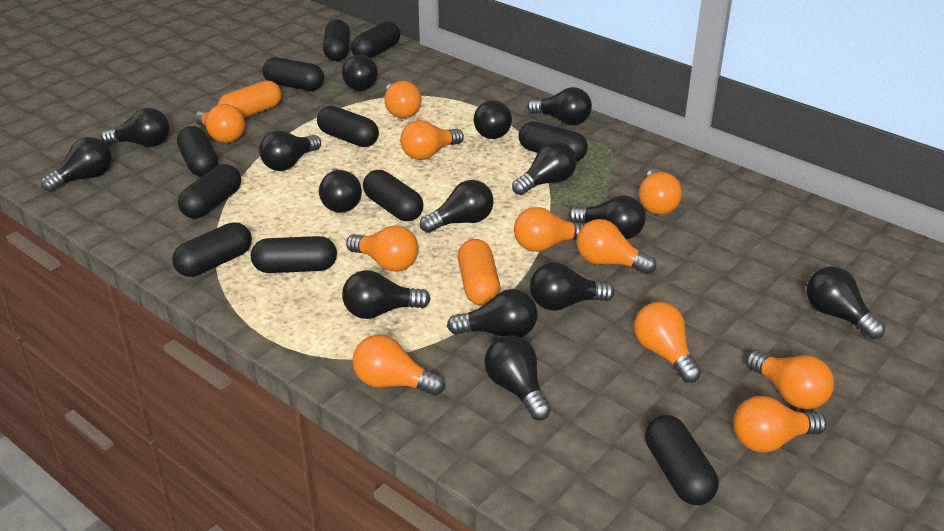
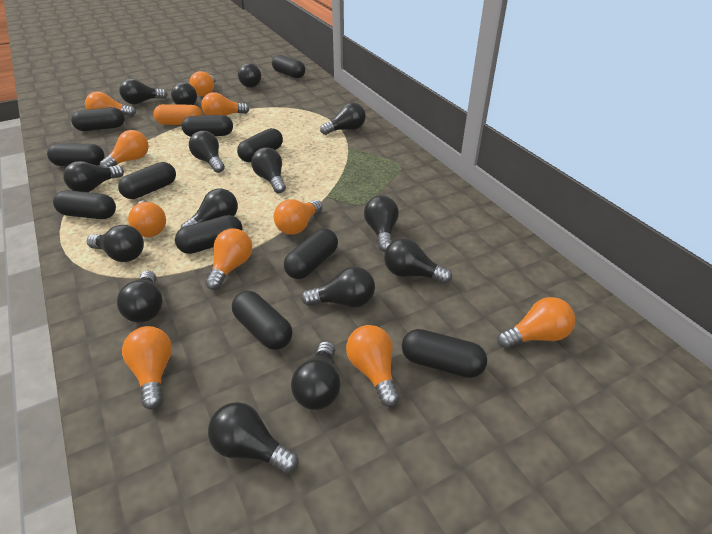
orange capsule: [218,80,282,118] [458,239,500,306] = 2 -> [153,104,203,125] = 1
orange light bulb: [195,104,245,143] [346,226,419,272] [353,335,445,396] [385,81,422,118] [400,120,464,160] [514,207,586,252] [577,219,656,274] [634,302,701,383] [639,169,682,215] [733,396,826,452] [746,351,834,409] = 11 -> [85,91,136,117] [100,130,149,167] [122,326,172,409] [128,200,166,237] [190,71,216,96] [201,92,249,116] [205,228,252,290] [274,199,323,235] [346,325,399,407] [497,297,575,349] = 10

